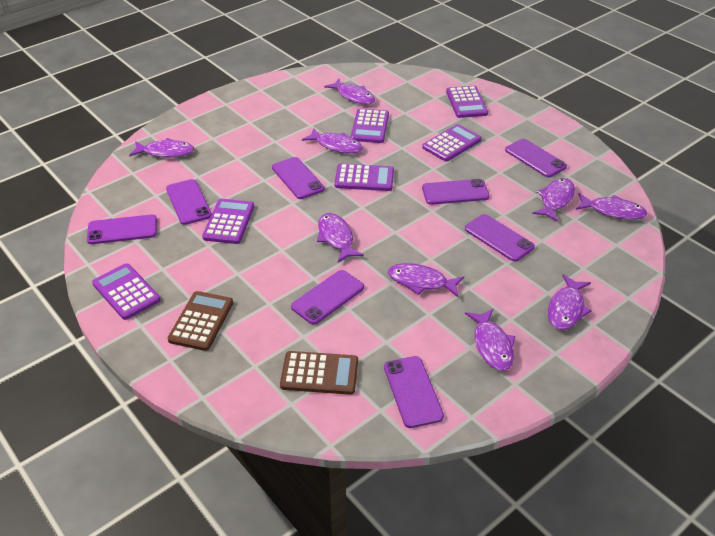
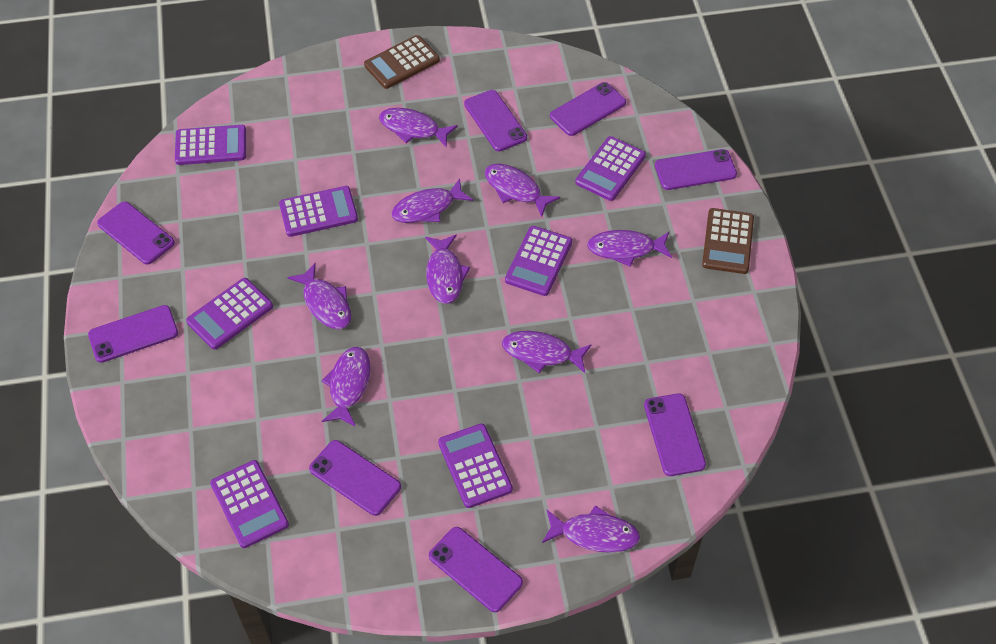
purple calculator: [92,263,161,320] [202,199,254,244] [334,164,394,191] [351,108,389,143] [422,124,482,162] [446,86,488,118] = 6 -> [175,125,246,165] [186,278,273,350] [210,460,289,548] [279,186,358,237] [438,424,513,508] [505,226,572,296] [575,136,646,201] = 7

